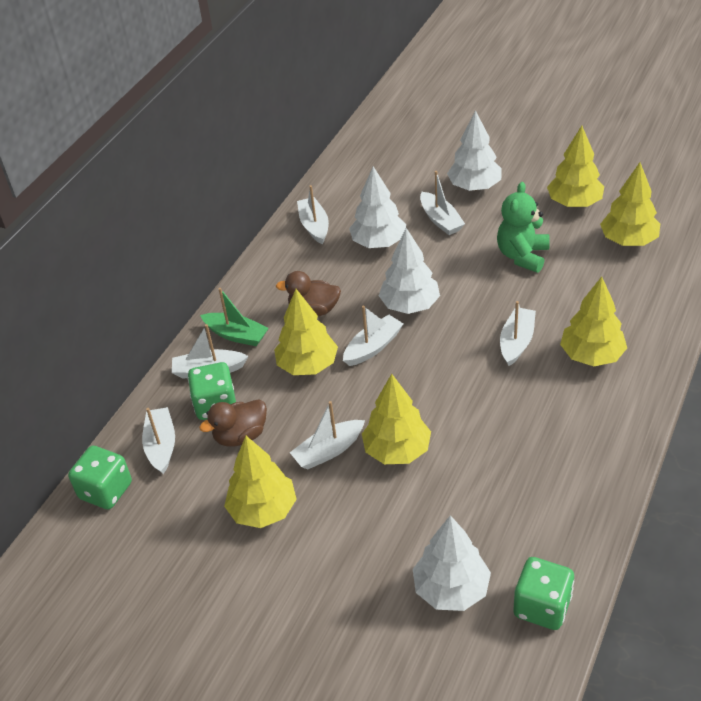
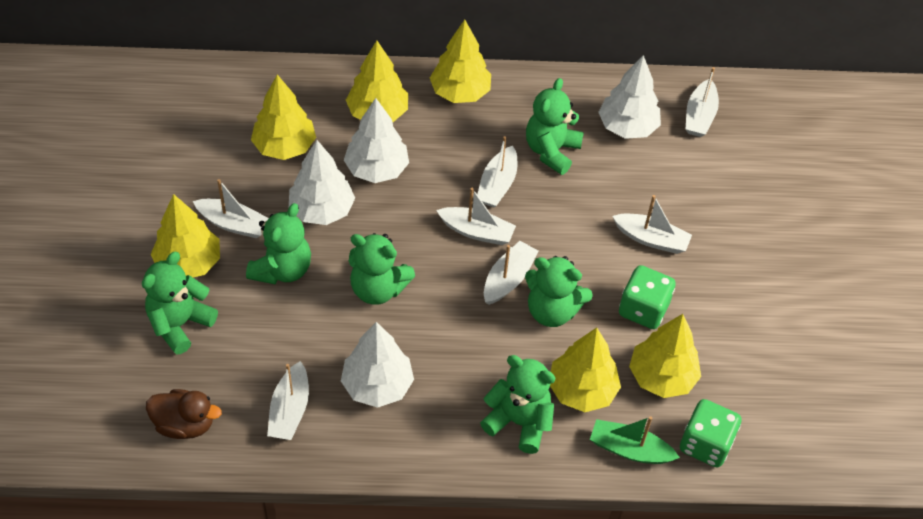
brown duck: [199,399,267,446] [276,271,341,316] = 2 -> [146,389,222,439] = 1
green dice: [68,446,132,510] [188,362,236,420] [513,557,574,630] = 3 -> [619,265,676,329] [680,399,742,467] = 2
green teddy bear: [497,182,550,273] = 1 -> [142,252,218,355] [246,203,311,284] [349,233,415,305] [480,355,555,454] [525,256,593,327] [526,78,584,175] = 6

